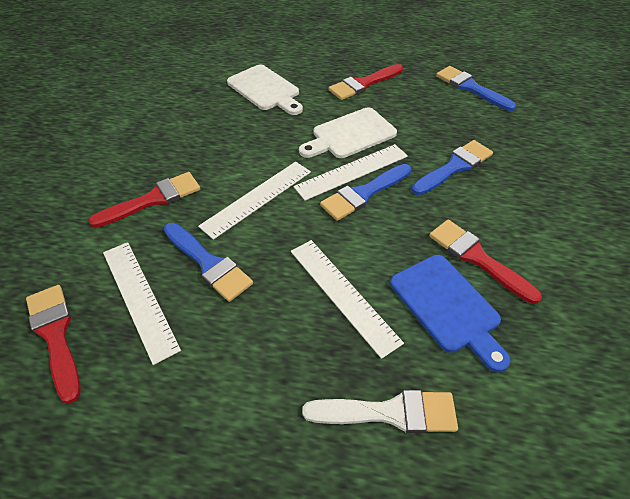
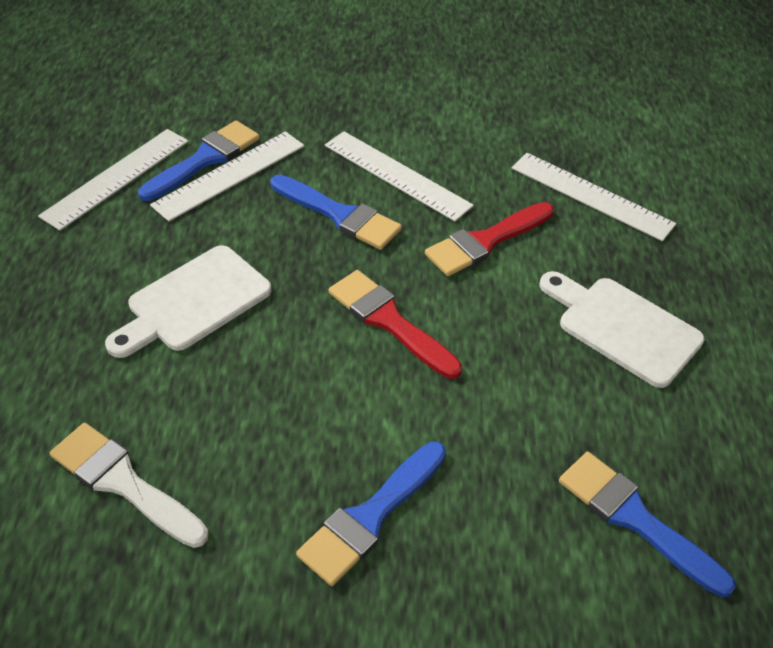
blue cutting board: [390,255,511,372] = 1 -> none = 0
red brush: [26,285,81,404] [88,172,200,228] [328,64,403,100] [429,220,542,304] = 4 -> [329,270,462,379] [425,202,554,276] = 2

